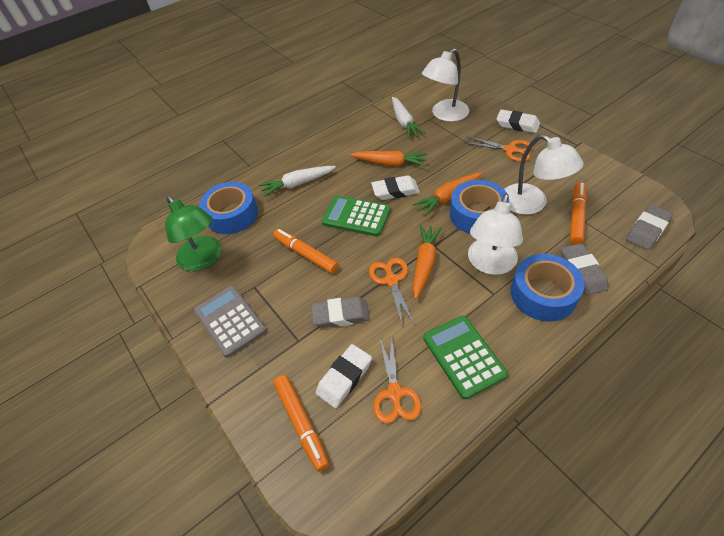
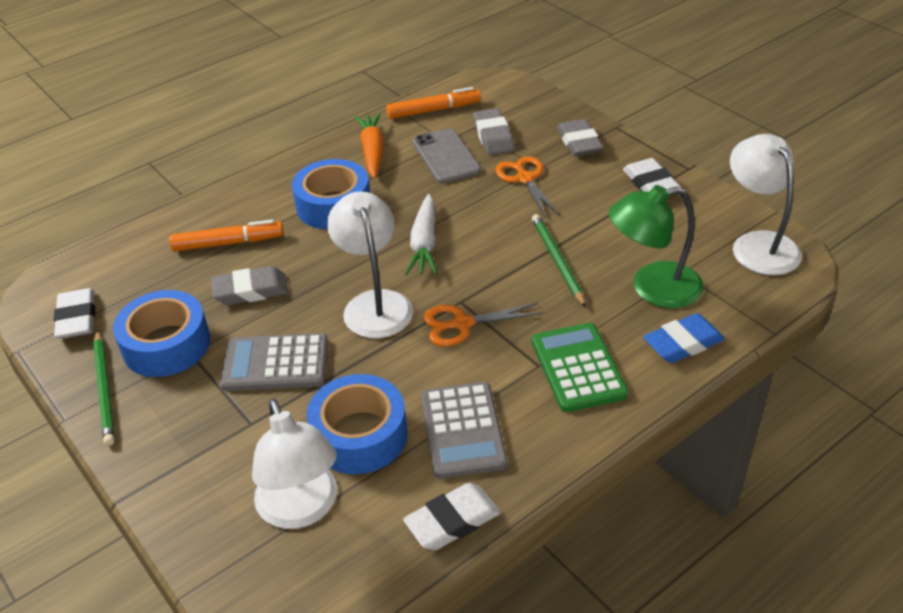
blue eraser: none = 0 -> [643,313,725,363] = 1
green calculator: [322,195,391,236] [423,316,508,399] = 2 -> [532,323,628,412] = 1
green pencil: none = 0 -> [93,331,115,446] [532,214,586,308] = 2
grey calculator: [194,286,267,358] = 1 -> [221,333,328,391] [421,382,508,479] = 2
grey phone: none = 0 -> [413,128,481,184] = 1
orange carrot: [350,151,428,166] [412,172,482,216] [413,225,442,299] = 3 -> [354,113,384,178] = 1
orange marker: [273,229,339,274] [273,375,329,472] [570,182,587,245] = 3 -> [169,219,284,252] [386,87,481,119] = 2
orange scissors: [369,258,415,328] [373,336,421,424] [465,137,533,162] = 3 -> [424,303,543,347] [496,156,560,218] = 2
white carrot: [259,166,336,197] [392,97,426,139] = 2 -> [405,194,438,275] = 1

